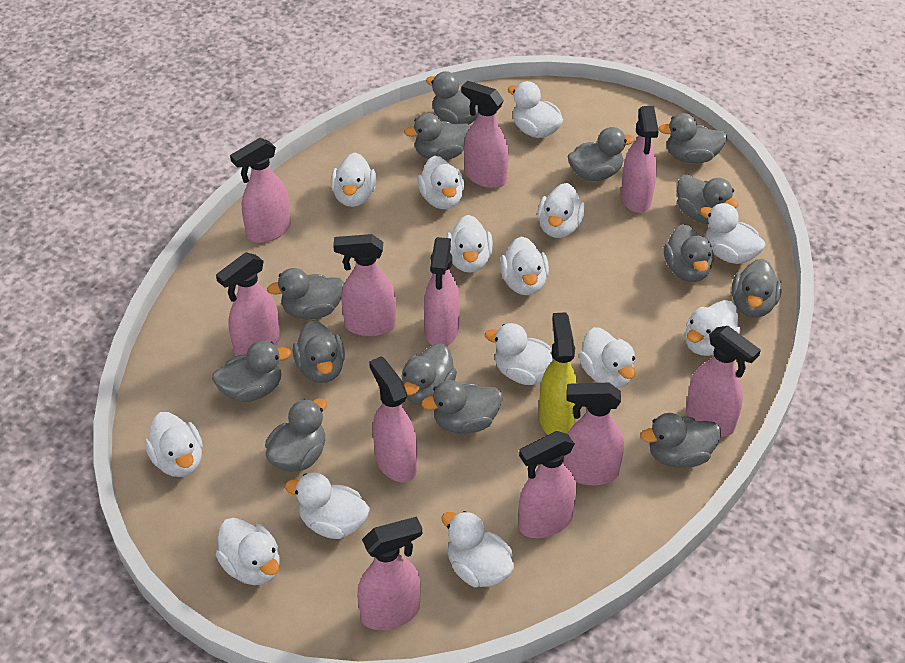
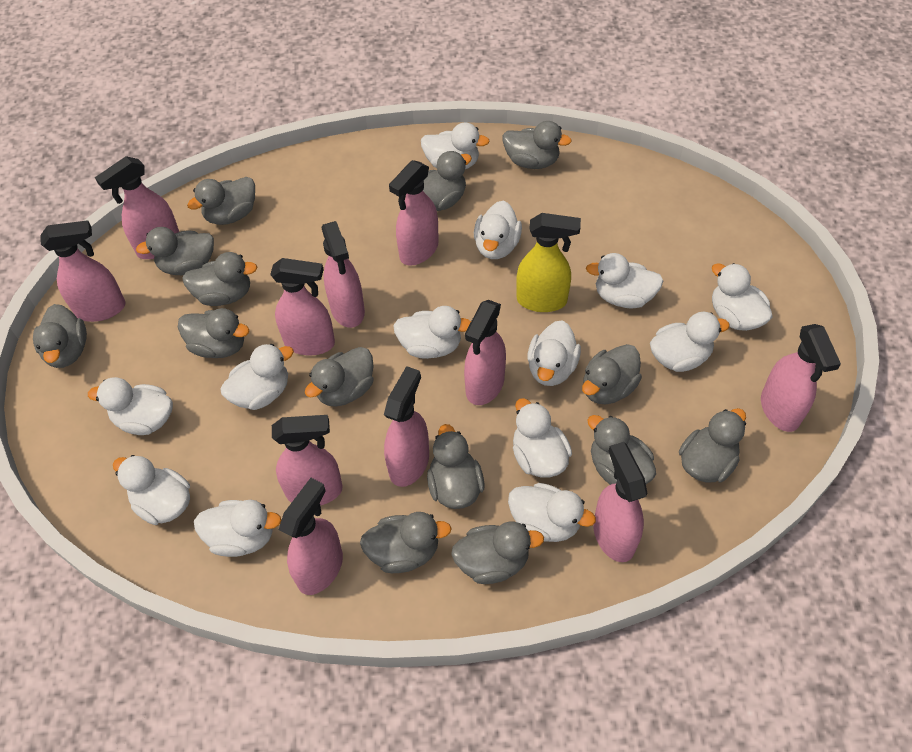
white duck: [145,412,203,477] [216,518,280,585] [285,472,370,539] [331,153,376,207] [418,156,464,209] [441,511,514,587] [446,215,493,273] [485,323,554,385] [500,236,549,295] [508,81,563,138] [537,183,585,238] [579,327,636,388] [685,300,741,356] [700,203,766,264] = 14 -> [88,377,173,435] [113,455,190,525] [194,500,281,557] [220,344,294,410] [393,306,471,359] [421,123,490,169] [474,200,522,259] [508,483,596,542] [513,398,572,478] [527,320,581,386] [586,253,663,308] [650,312,730,372] [712,263,773,331] = 13

